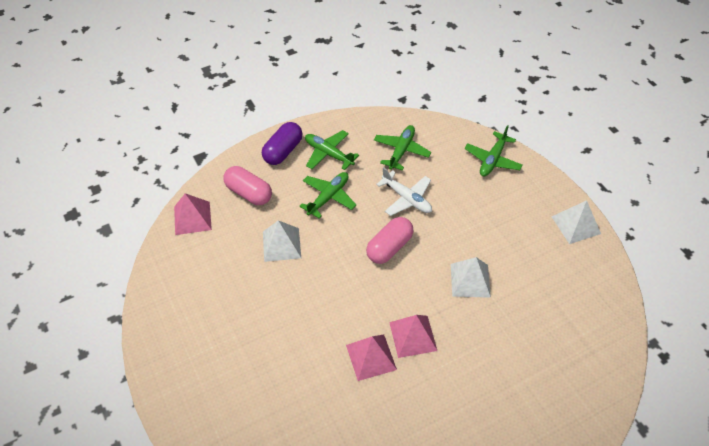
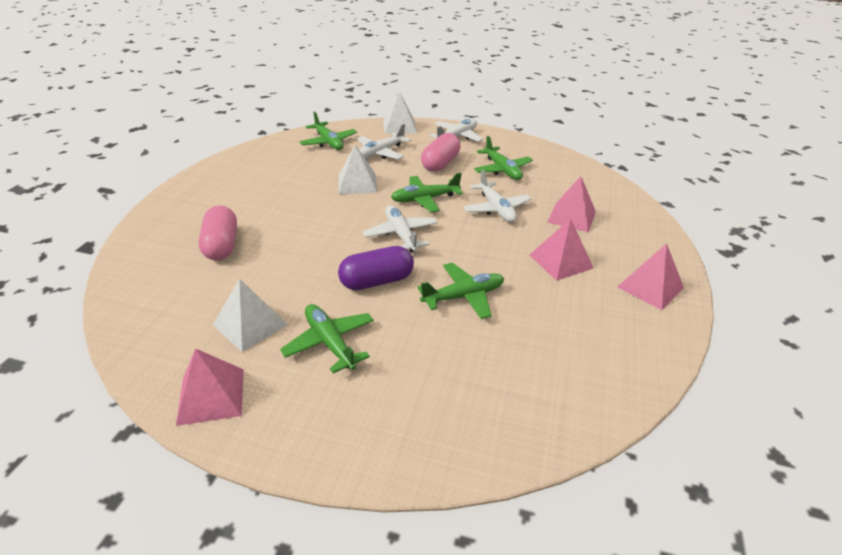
green plane: [299,172,356,219] [305,130,359,170] [374,125,431,171] [464,125,523,177] = 4 -> [280,304,374,373] [299,111,357,150] [391,173,463,212] [417,263,504,319] [474,136,533,180] = 5
pink pyramid: [174,193,212,235] [346,335,397,381] [389,315,437,358] = 3 -> [176,348,244,426] [530,218,593,281] [547,176,596,232] [617,243,684,310] = 4
white plane: [376,167,432,216] = 1 -> [357,124,411,159] [362,205,438,252] [430,119,483,142] [463,170,531,222] = 4

